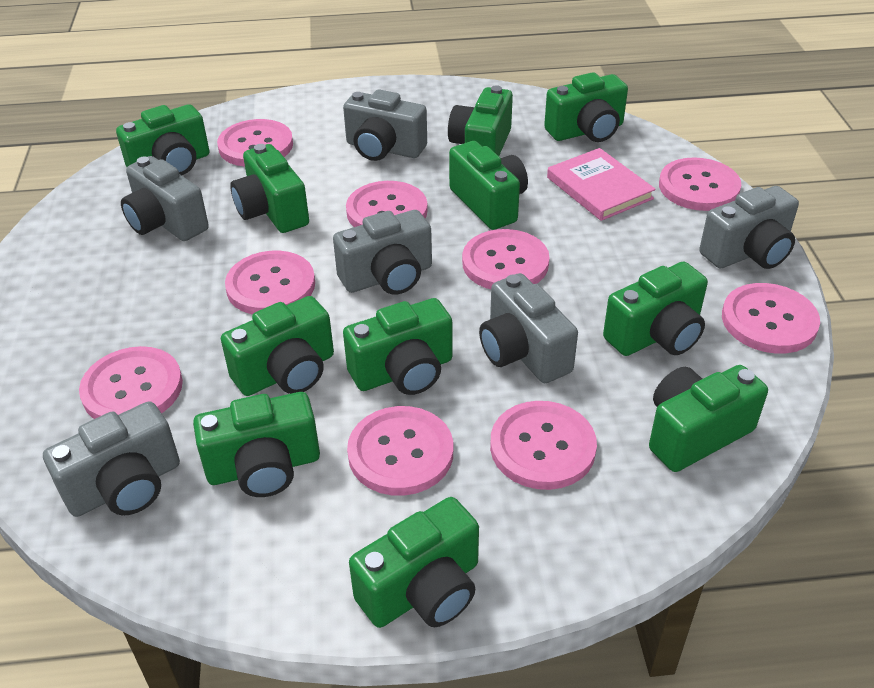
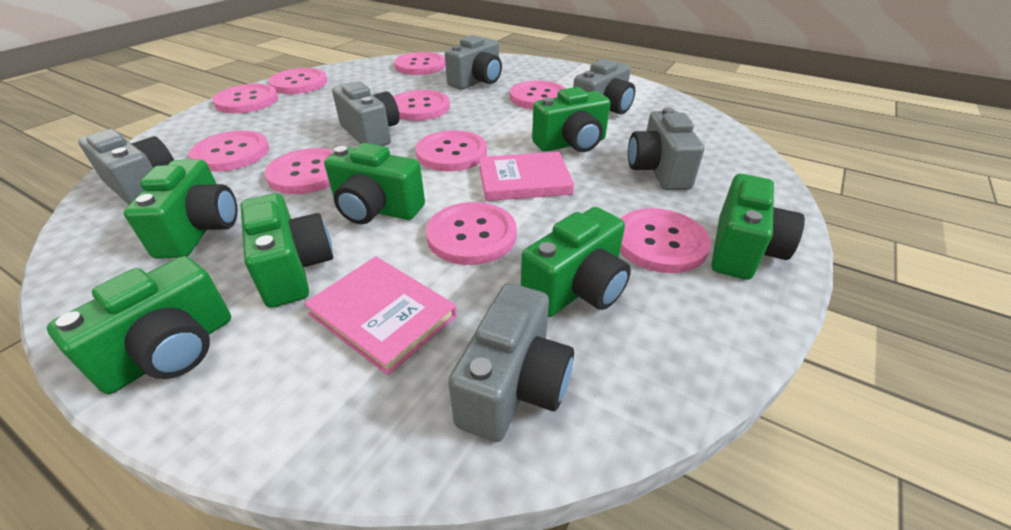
green camera: [116,104,210,175] [193,392,320,497] [221,296,334,396] [230,144,309,233] [343,298,453,395] [349,497,479,628] [448,85,513,156] [449,141,528,230] [544,72,628,142] [603,262,708,356] [649,365,768,472] = 11 -> [47,256,231,394] [124,159,238,259] [241,193,333,308] [324,143,425,224] [521,207,631,317] [532,87,610,152] [711,174,805,280] = 7
pink book: [547,148,656,221] = 1 -> [304,257,457,375] [479,152,574,201] = 2
pink button: [79,346,183,419] [217,119,293,167] [225,251,315,314] [346,181,428,227] [347,406,453,496] [462,229,550,289] [490,401,597,490] [659,158,741,211] [722,283,820,354] = 9 -> [189,130,269,172] [213,84,278,113] [265,148,335,194] [268,68,327,94] [394,52,446,75] [394,90,450,121] [416,130,487,171] [426,202,517,265] [510,80,566,109] [620,208,711,273] = 10

